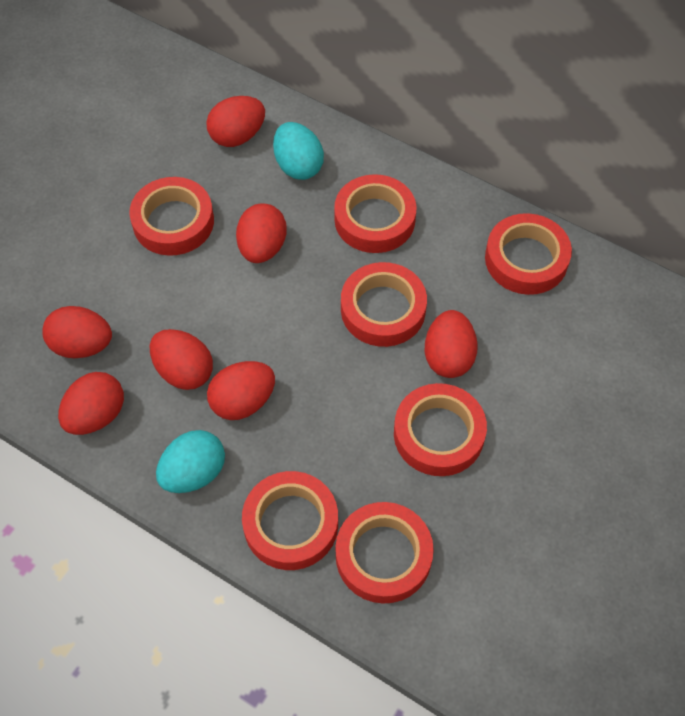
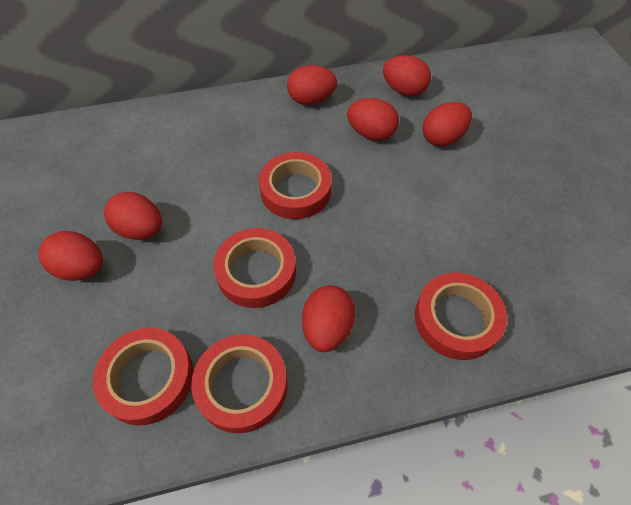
red tape: [129,177,214,256] [242,471,338,570] [334,174,416,253] [336,502,434,604] [341,262,427,347] [394,383,487,476] [485,213,572,295] = 7 -> [93,328,194,425] [191,334,287,433] [213,228,296,308] [259,152,332,219] [415,273,507,360] = 5
turquoise egg: [156,430,225,493] [273,122,324,180] = 2 -> none = 0

